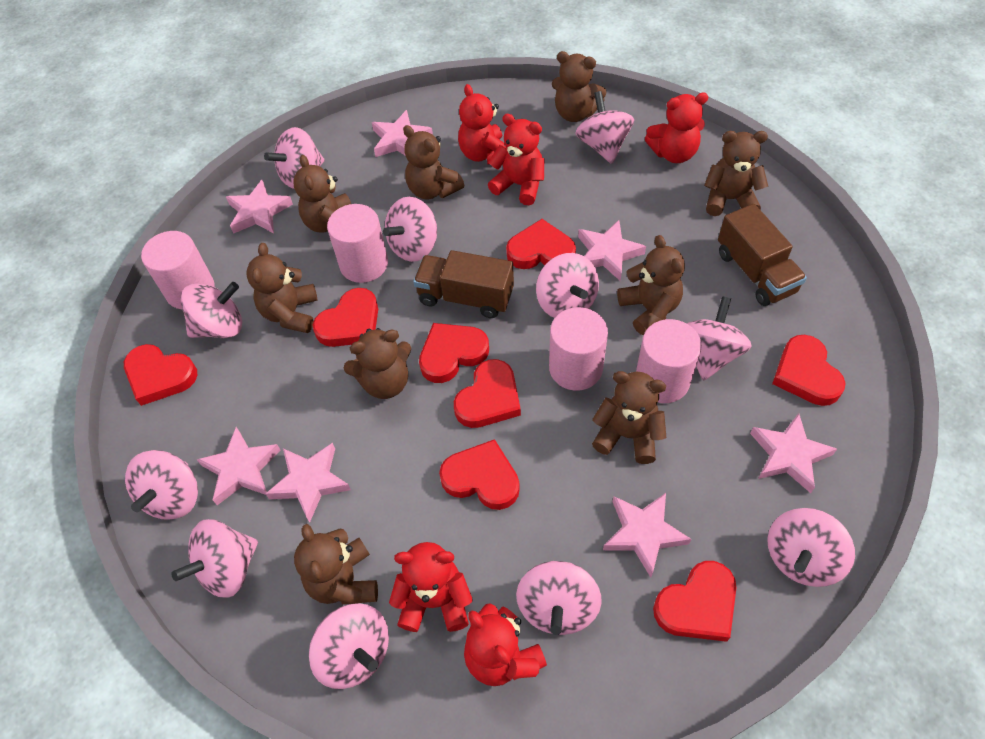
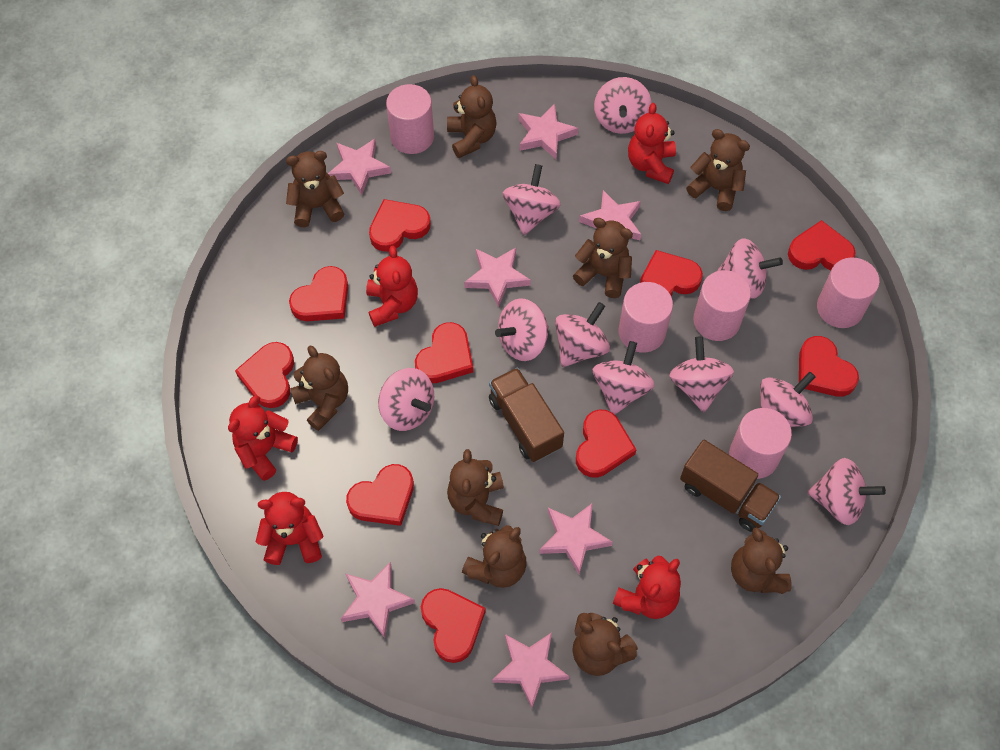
pink cylinder: [141,231,214,309] [327,204,388,283] [549,307,608,391] [636,319,702,403] = 4 -> [386,84,434,154] [618,282,673,353] [693,270,751,341] [729,408,792,479] [817,257,880,328] = 5
pink spinning top: [125,450,198,520] [171,519,258,598] [181,282,242,338] [264,127,325,189] [309,603,389,689] [383,197,437,262] [516,561,601,635] [536,253,599,318] [575,91,634,164] [687,296,752,381] [767,508,855,587] = 11 -> [378,368,434,431] [495,298,549,361] [503,164,561,235] [555,302,610,367] [593,341,655,415] [594,77,651,134] [669,336,734,412] [717,238,783,299] [760,372,816,427] [807,458,886,525] = 10
red heart: [124,344,197,406] [313,288,378,347] [419,323,489,383] [439,439,520,510] [454,359,521,428] [506,219,576,269] [653,561,737,642] [772,335,846,406] = 8 -> [235,342,294,408] [289,266,348,321] [346,464,414,526] [369,199,431,252] [415,322,473,383] [421,588,486,663] [576,410,636,478] [640,250,703,297] [788,220,856,271] [799,336,859,397] = 10

